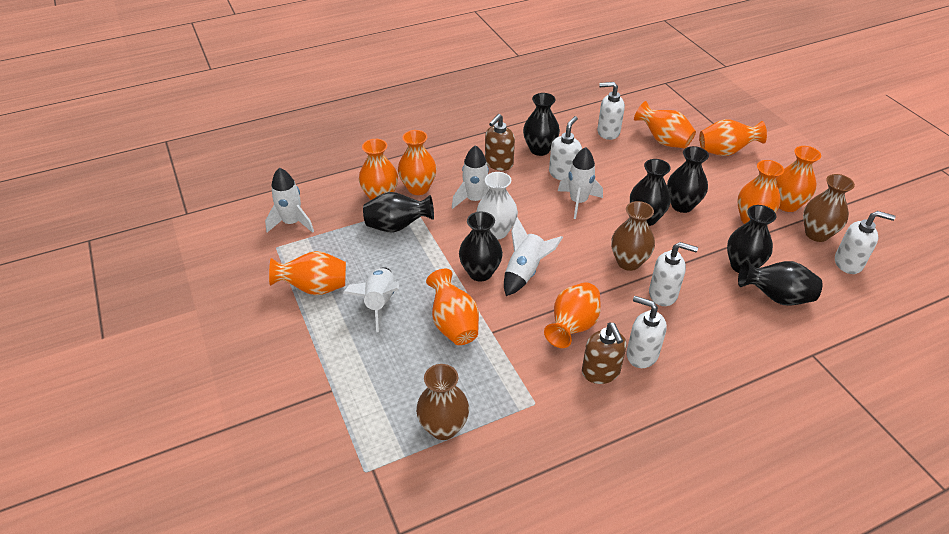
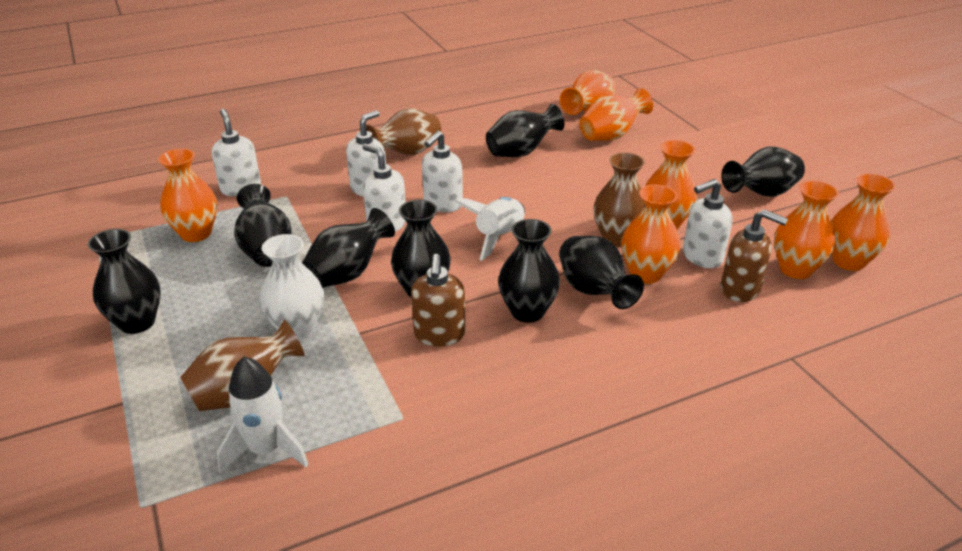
black vase: [363,192,434,232] [459,211,503,282] [523,93,560,156] [630,159,671,226] [667,146,709,213] [727,205,776,273] [738,260,822,306] = 7 -> [88,229,161,334] [234,184,292,267] [302,208,395,288] [391,200,451,298] [486,104,565,157] [498,219,560,323] [559,236,644,309] [721,147,805,197] = 8
orange vase: [269,251,346,295] [359,139,398,200] [398,130,437,195] [426,269,479,345] [544,282,601,348] [634,101,696,148] [699,119,767,156] [737,160,784,224] [776,146,821,212] = 9 -> [158,148,217,242] [560,70,616,115] [579,88,653,141] [621,185,680,283] [645,140,697,230] [774,181,839,279] [831,173,896,271] = 7
white rocket: [265,168,314,233] [343,267,399,332] [452,145,490,209] [504,217,563,296] [558,147,603,219] = 5 -> [217,356,309,473] [454,197,525,261] = 2

